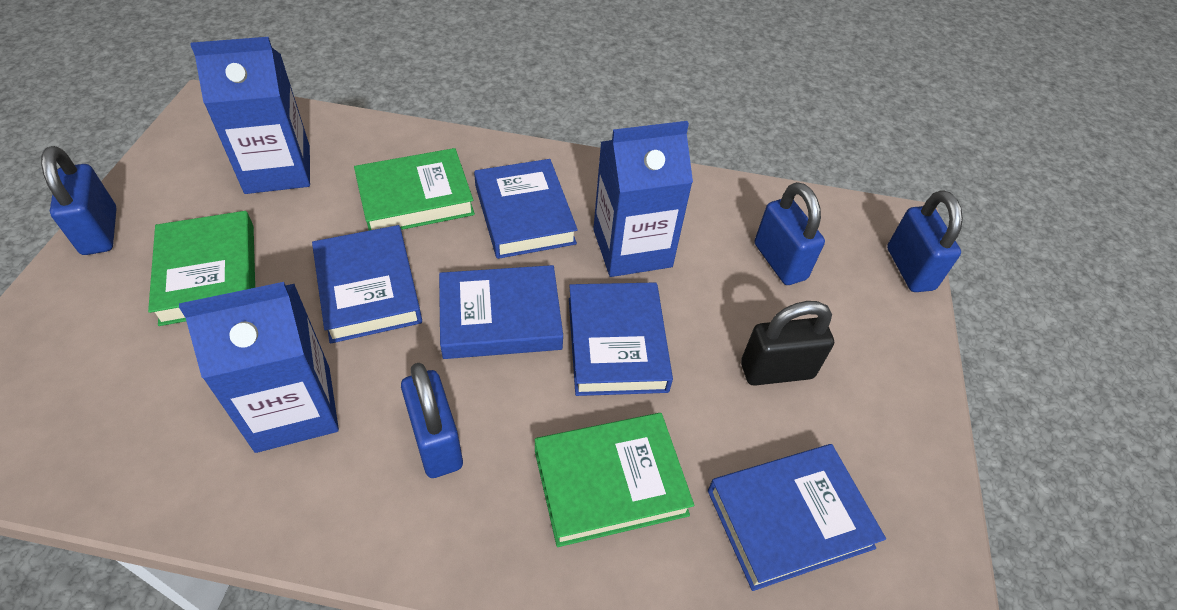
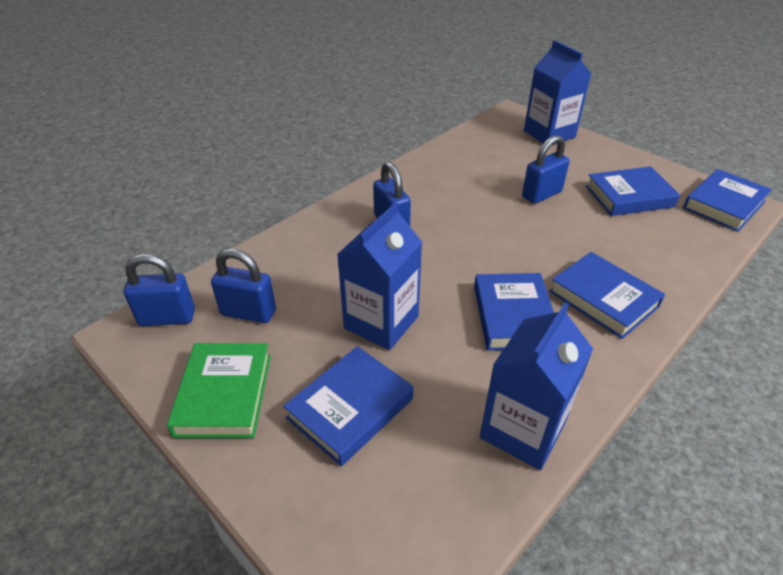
black padlock: [741,301,834,386] = 1 -> none = 0
green book: [148,211,255,326] [354,148,475,231] [535,413,694,547] = 3 -> [167,343,271,438] = 1

